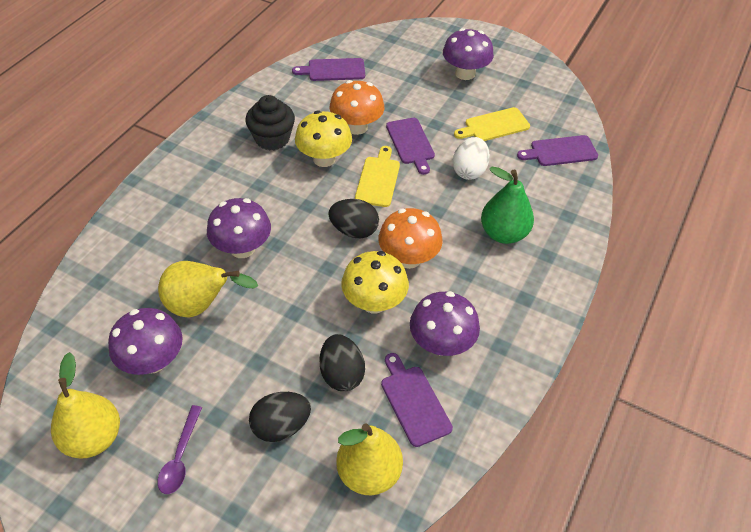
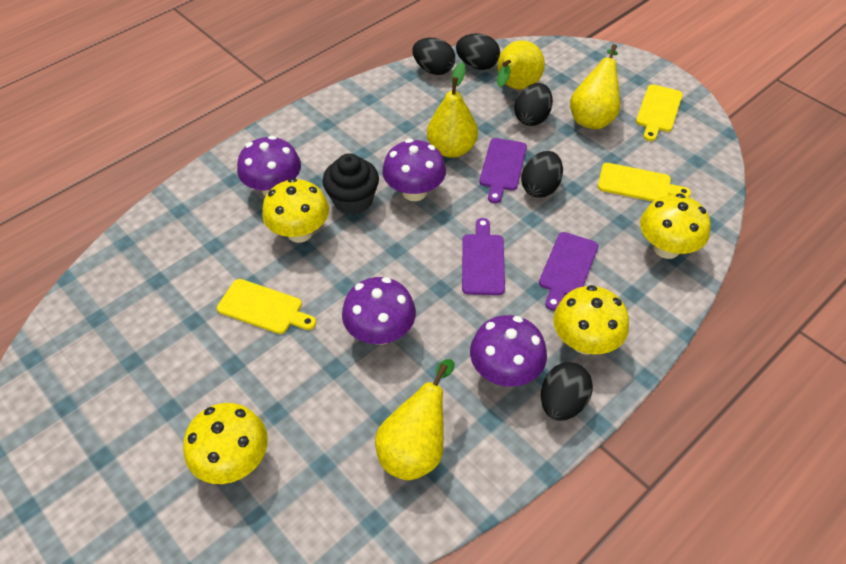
black egg: [249,392,311,442] [319,334,365,391] [328,199,379,238] = 3 -> [413,38,455,75] [456,33,500,70] [514,83,553,126] [521,151,563,198] [541,362,593,421] = 5
green pear: [481,167,534,244] = 1 -> none = 0
orange mushroom: [330,80,384,135] [379,208,443,269] = 2 -> none = 0
purple cutting board: [292,58,365,81] [381,353,453,447] [386,118,435,175] [517,135,598,166] = 4 -> [462,218,505,295] [480,138,527,203] [539,232,598,311] = 3
purple spoon: [158,405,202,494] = 1 -> none = 0
white egg: [453,137,490,180] = 1 -> none = 0
yellow cutting board: [355,146,400,207] [454,107,530,141] = 2 -> [217,279,316,334] [598,163,691,202] [636,84,683,141] = 3
yellow mushroom: [295,111,352,167] [341,251,409,313] = 2 -> [183,403,268,484] [262,178,329,243] [553,285,629,355] [640,193,711,259] = 4
yellow pear: [51,352,120,459] [158,261,258,317] [336,423,403,495] = 3 -> [375,359,454,480] [427,62,478,158] [497,40,545,90] [570,44,620,129] = 4

